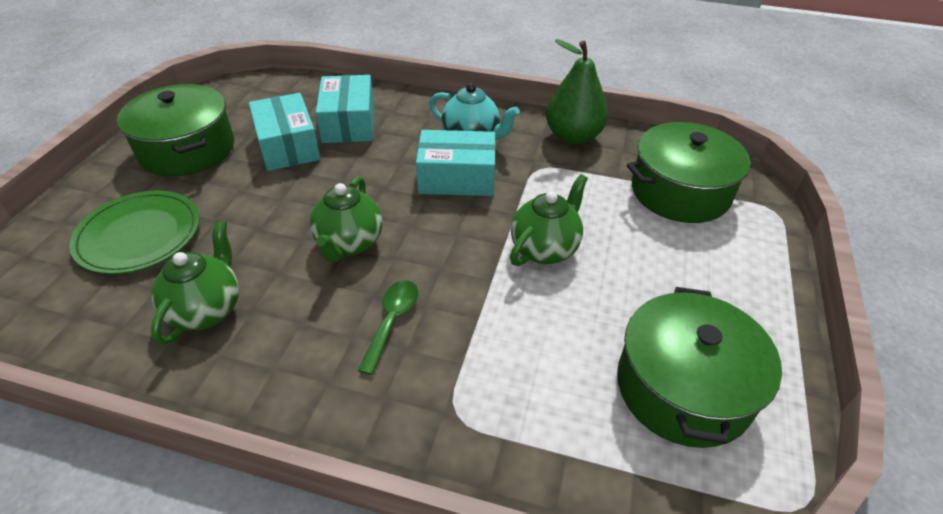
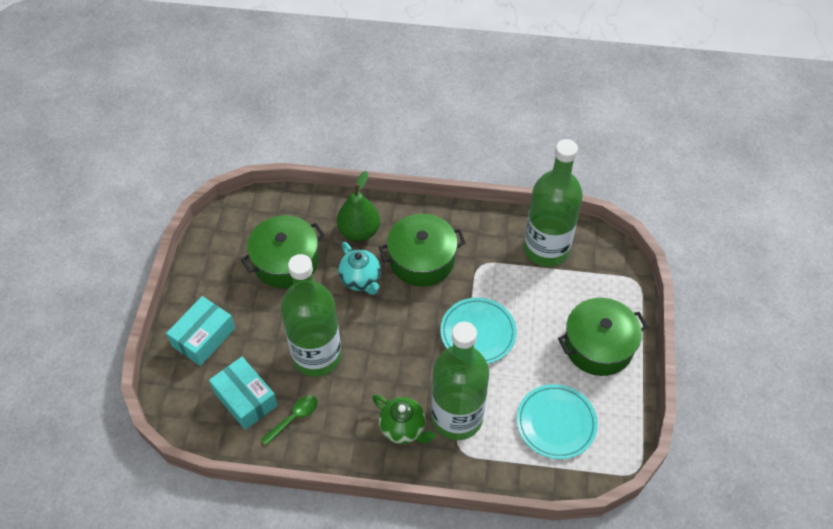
green bottle: none = 0 -> [281,254,342,377] [431,322,489,440] [524,139,583,267] = 3
green plate: [69,190,200,274] = 1 -> none = 0
green teapot: [151,221,239,345] [310,176,383,262] [510,174,588,266] = 3 -> [372,394,436,444] = 1
turquoise box: [249,93,320,171] [316,75,374,143] [416,130,496,196] = 3 -> [166,296,235,366] [209,357,278,430] = 2
turquoise plate: none = 0 -> [440,297,517,364] [517,384,598,459] = 2

